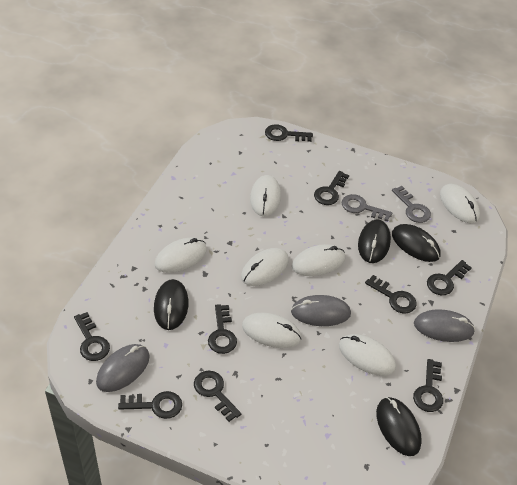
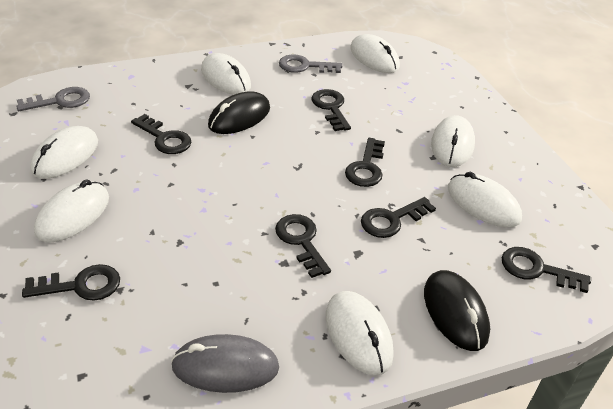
black key: [74,312,110,361] [118,391,182,419] [194,371,241,422] [208,304,237,354] [265,124,313,142] [314,171,349,205] [365,275,417,313] [413,359,443,412] [427,260,472,295] = 9 -> [22,264,120,301] [131,114,191,154] [275,214,331,278] [312,89,351,131] [345,138,385,187] [361,197,436,238] [502,247,591,293] = 7
black mouse: [154,279,189,330] [358,220,391,263] [376,397,422,456] [392,224,441,262] = 4 -> [208,91,270,134] [424,270,490,351] = 2
grey mouse: [96,344,150,392] [291,295,351,326] [414,309,475,342] = 3 -> [171,334,279,393] = 1

